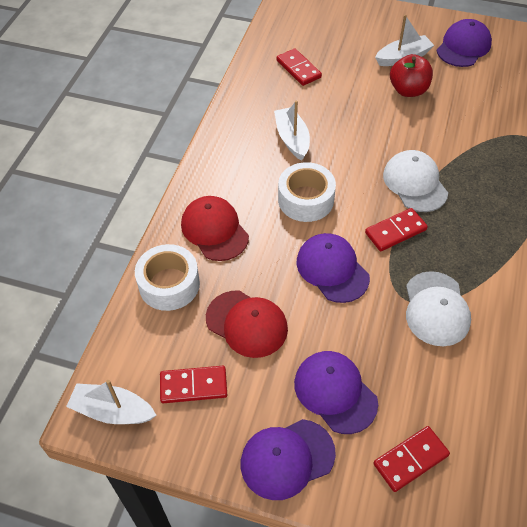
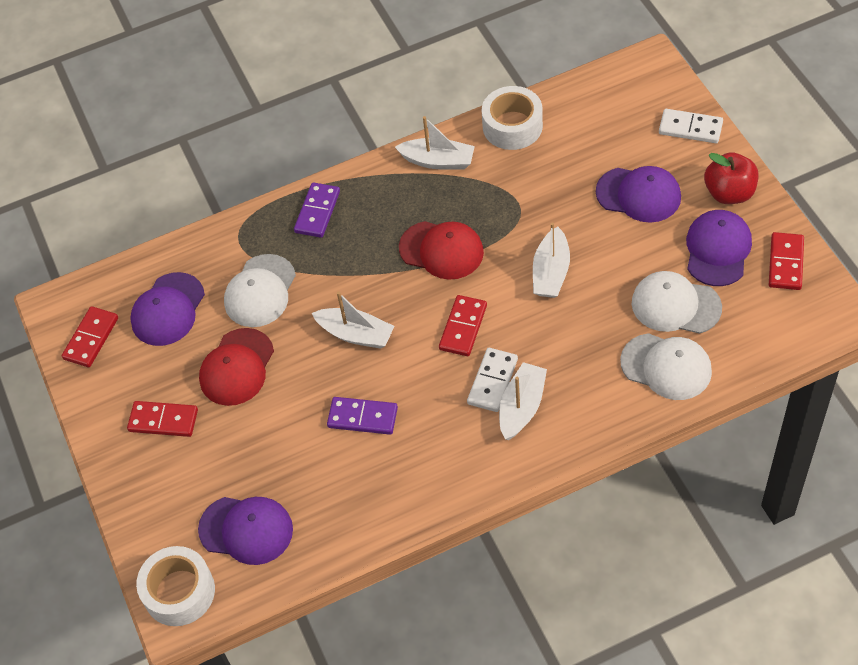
purple domino: none = 0 -> [294,182,340,238] [327,397,398,435] = 2
white boat: [66,380,156,424] [274,100,310,161] [375,15,434,66] = 3 -> [312,292,394,349] [395,116,475,170] [499,362,547,440] [533,222,570,298] = 4
white cap: [383,150,448,212] [406,271,471,346] = 2 -> [224,254,296,327] [620,333,712,400] [632,271,722,334] = 3
white domino: none = 0 -> [467,348,518,412] [659,109,723,143] = 2

